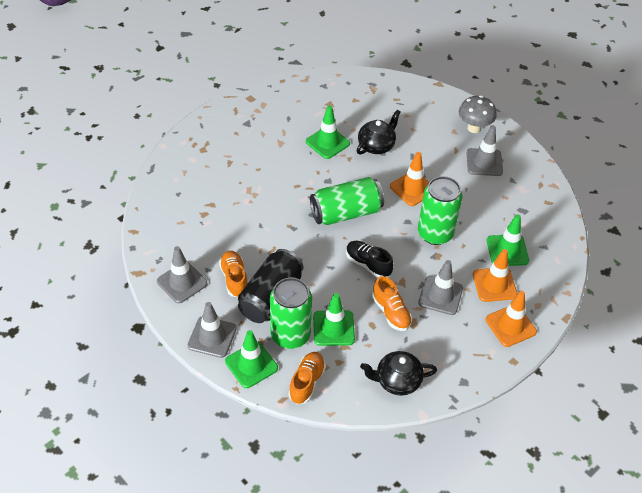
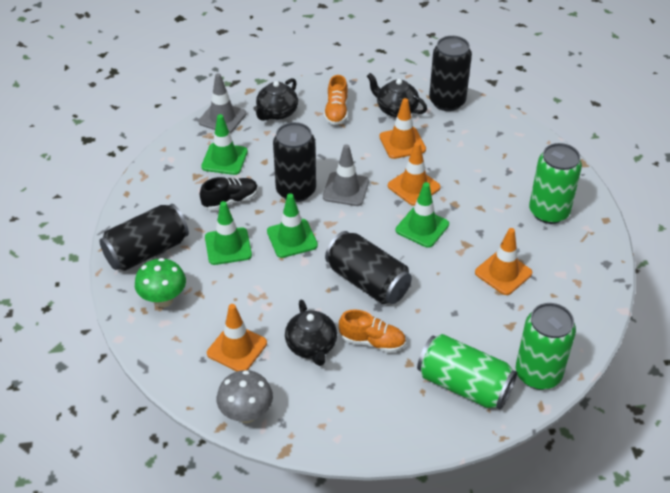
black can: [238,249,303,323] = 1 -> [100,204,189,271] [273,122,316,202] [325,231,412,304] [429,36,472,111] = 4
black teapot: [357,110,401,155] [360,351,437,396] = 2 -> [253,78,298,121] [285,300,337,366] [367,73,427,118] = 3
green mushroom: none = 0 -> [135,258,186,308] = 1
grey traffic cone: [157,246,207,303] [187,302,237,358] [418,260,463,315] [467,125,503,176] = 4 -> [198,73,246,133] [323,144,369,206] = 2
orange shoe: [219,251,248,297] [288,352,326,404] [372,276,412,331] = 3 -> [324,75,348,125] [339,310,406,353] = 2
orange traffic cone: [390,152,429,206] [473,249,517,302] [485,291,537,347] = 3 -> [207,304,267,371] [379,98,426,159] [388,142,441,206] [475,228,532,295] = 4

